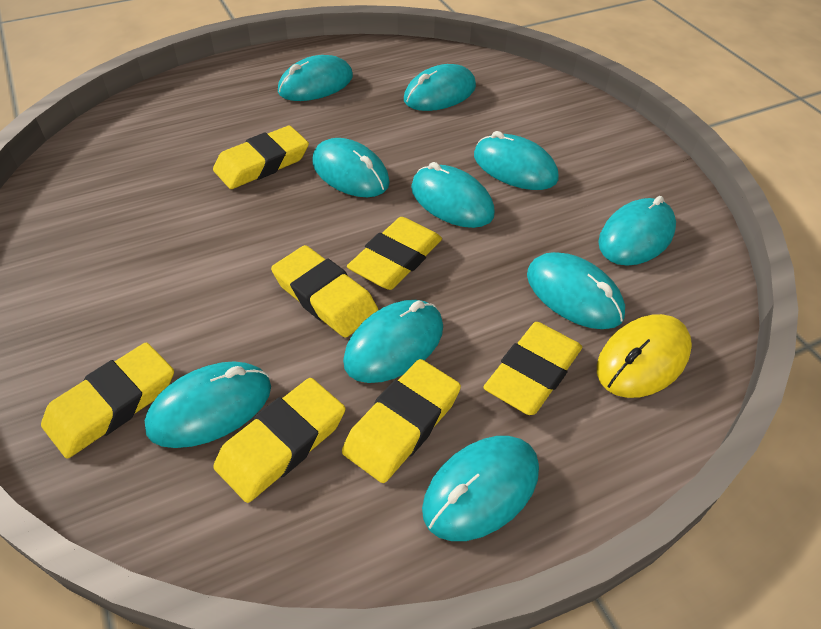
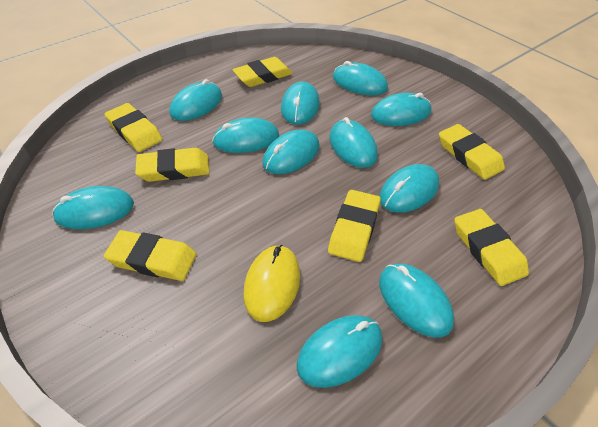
turquoise mouse: [145,361,271,448] [278,55,353,101] [312,138,390,197] [343,300,443,383] [404,64,476,111] [411,162,495,228] [422,436,539,541] [474,131,559,190] [527,252,625,329] [598,196,676,266] = 10 -> [52,186,134,229] [169,79,222,121] [212,118,279,153] [262,129,320,174] [281,82,320,125] [297,315,383,388] [330,117,378,168] [333,61,388,95] [371,93,431,126] [379,264,454,337] [380,164,439,213] = 11

